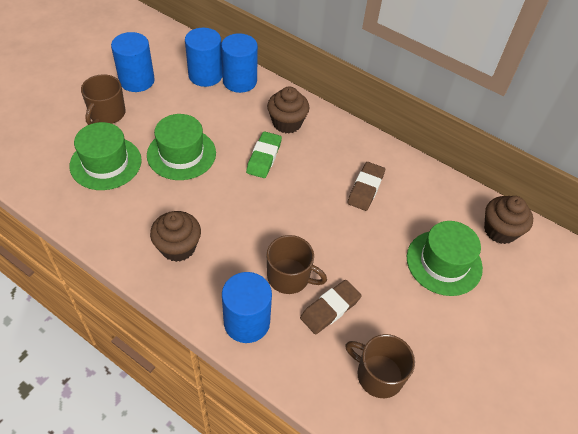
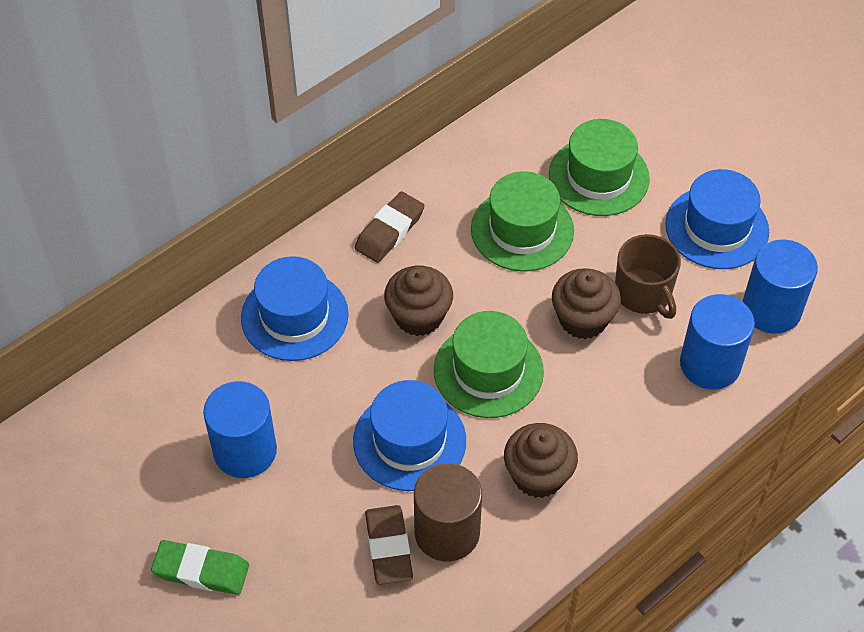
blue cylinder: [111,32,155,92] [185,28,223,87] [221,33,258,93] [222,272,272,343] = 4 -> [203,381,277,478] [680,294,755,389] [742,239,818,334] = 3
blue hat: none = 0 -> [241,256,349,361] [353,380,466,491] [665,169,769,269] = 3
brown cylinder: none = 0 -> [414,463,482,562] = 1
brown mug: [81,74,126,125] [267,235,327,294] [345,334,415,398] = 3 -> [615,234,681,319] = 1

